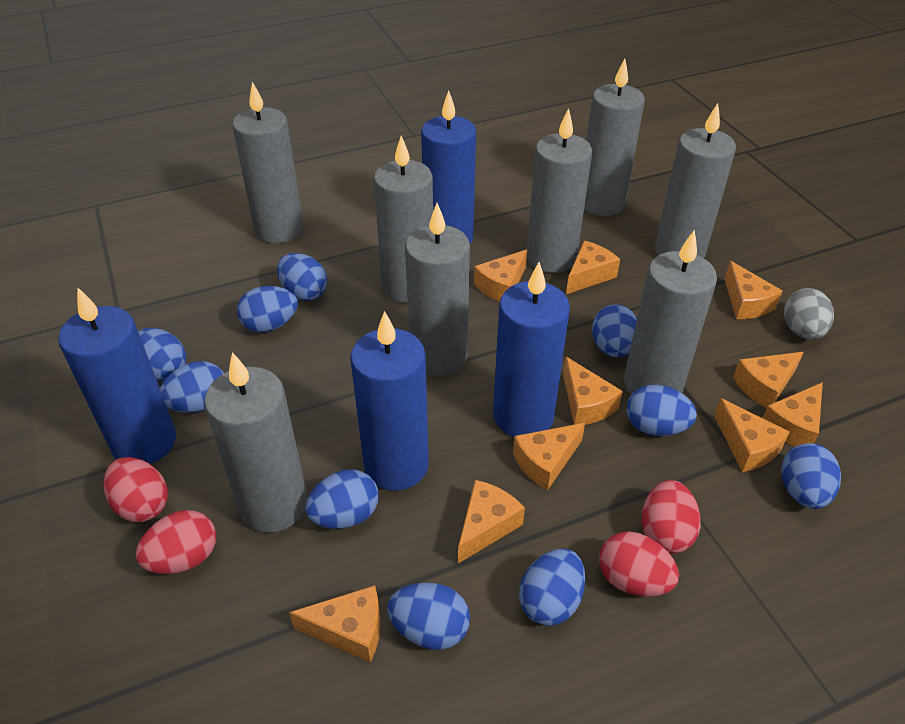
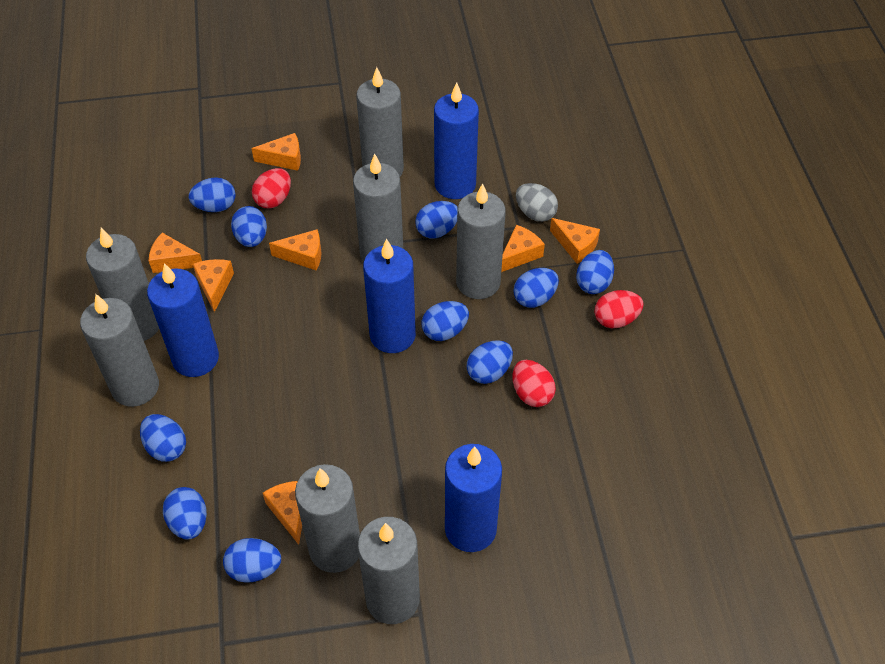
grey candle: [204,352,307,533] [232,82,304,243] [374,136,433,303] [405,203,470,376] [527,108,592,273] [584,59,645,216] [624,230,717,395] [655,103,736,258] = 8 -> [80,294,159,407] [86,228,159,341] [295,464,360,573] [353,154,403,262] [356,67,404,176] [357,517,420,624] [456,183,506,299] = 7
orange cheese: [289,585,381,663] [458,480,525,563] [474,250,527,302] [513,423,585,491] [563,357,623,425] [566,241,620,294] [714,398,790,472] [724,261,782,319] [733,352,804,408] [763,382,823,446] = 10 -> [149,233,202,273] [193,259,234,312] [251,133,301,171] [263,481,302,545] [269,229,322,270] [501,225,545,272] [550,218,600,264] = 7
red egg: [104,457,168,522] [136,510,216,574] [599,531,679,597] [641,480,701,553] = 4 -> [252,168,291,208] [513,360,556,407] [595,290,644,328] = 3

